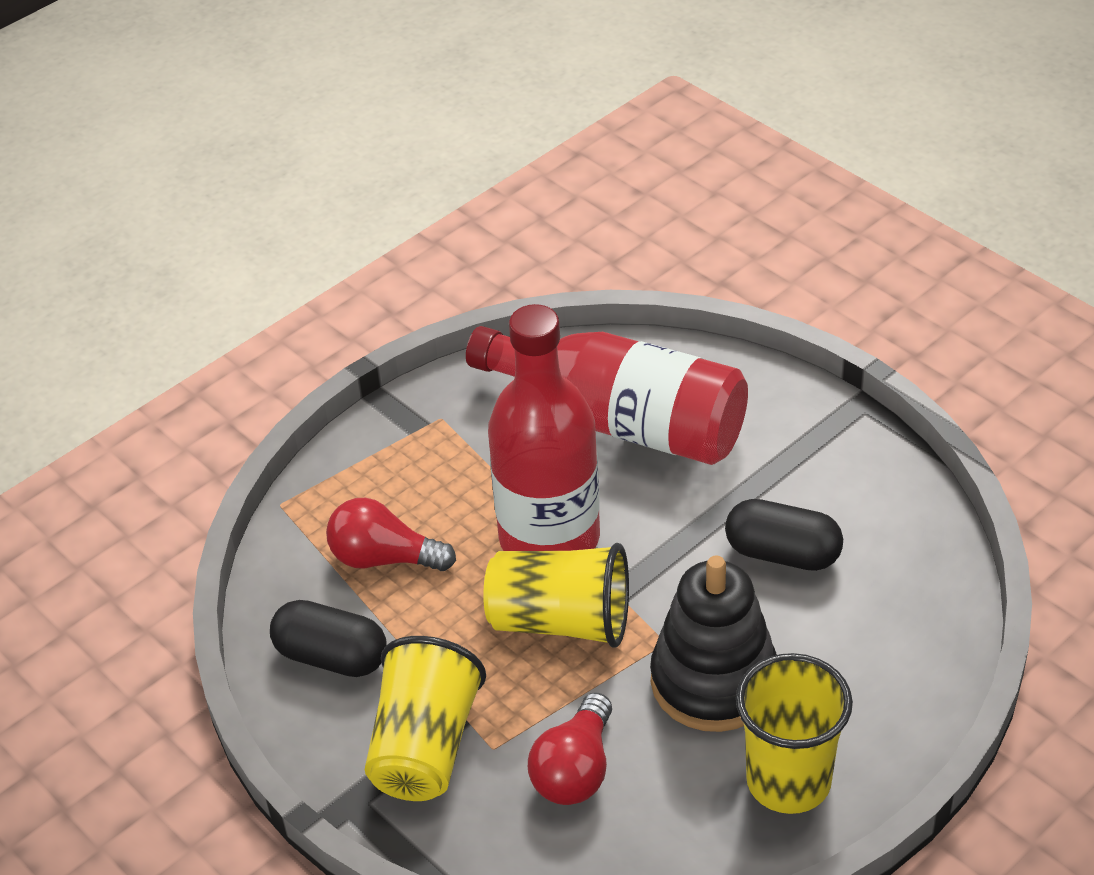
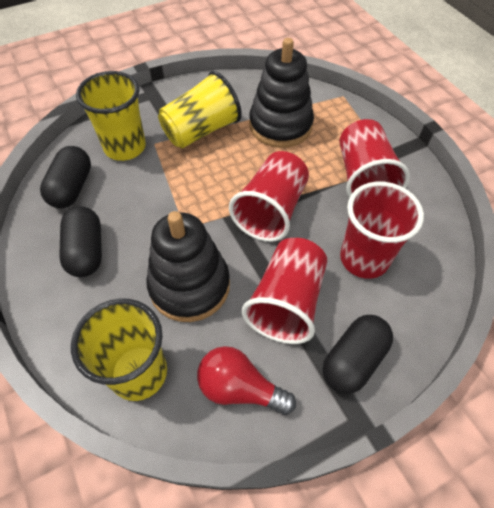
black capsule: [270,600,387,677] [725,499,843,571] = 2 -> [40,146,91,208] [59,206,102,277] [322,315,393,394] = 3
black stacking toy: [650,555,777,732] = 1 -> [146,211,230,322] [249,38,314,148] = 2
red bottle: [466,326,748,465] [488,304,600,551] = 2 -> none = 0
red cup: none = 0 -> [229,151,309,242] [242,238,327,344] [339,119,410,198] [340,182,424,279] = 4
red light bulb: [326,498,456,571] [528,692,612,805] = 2 -> [197,346,296,415] = 1

